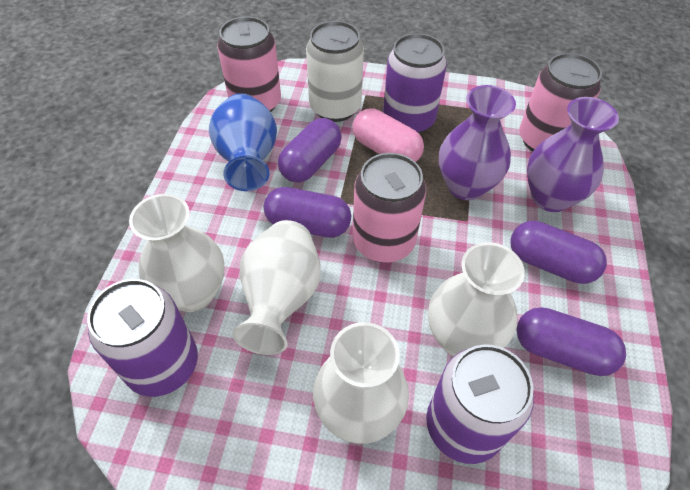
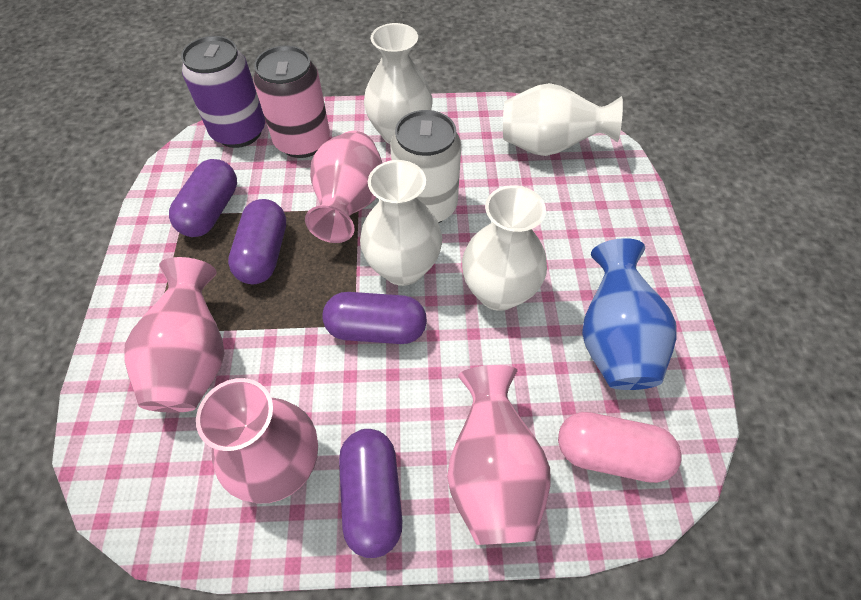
pink can: [217,17,281,112] [353,153,426,263] [519,53,602,152] = 3 -> [253,45,330,158] = 1
pink vase: none = 0 -> [124,257,225,413] [196,378,318,504] [305,131,382,243] [447,365,550,545] = 4
purple can: [87,279,198,397] [383,33,447,134] [426,344,534,464] = 3 -> [181,36,265,148] = 1
purple vase: [439,85,516,200] [527,97,619,212] = 2 -> none = 0

